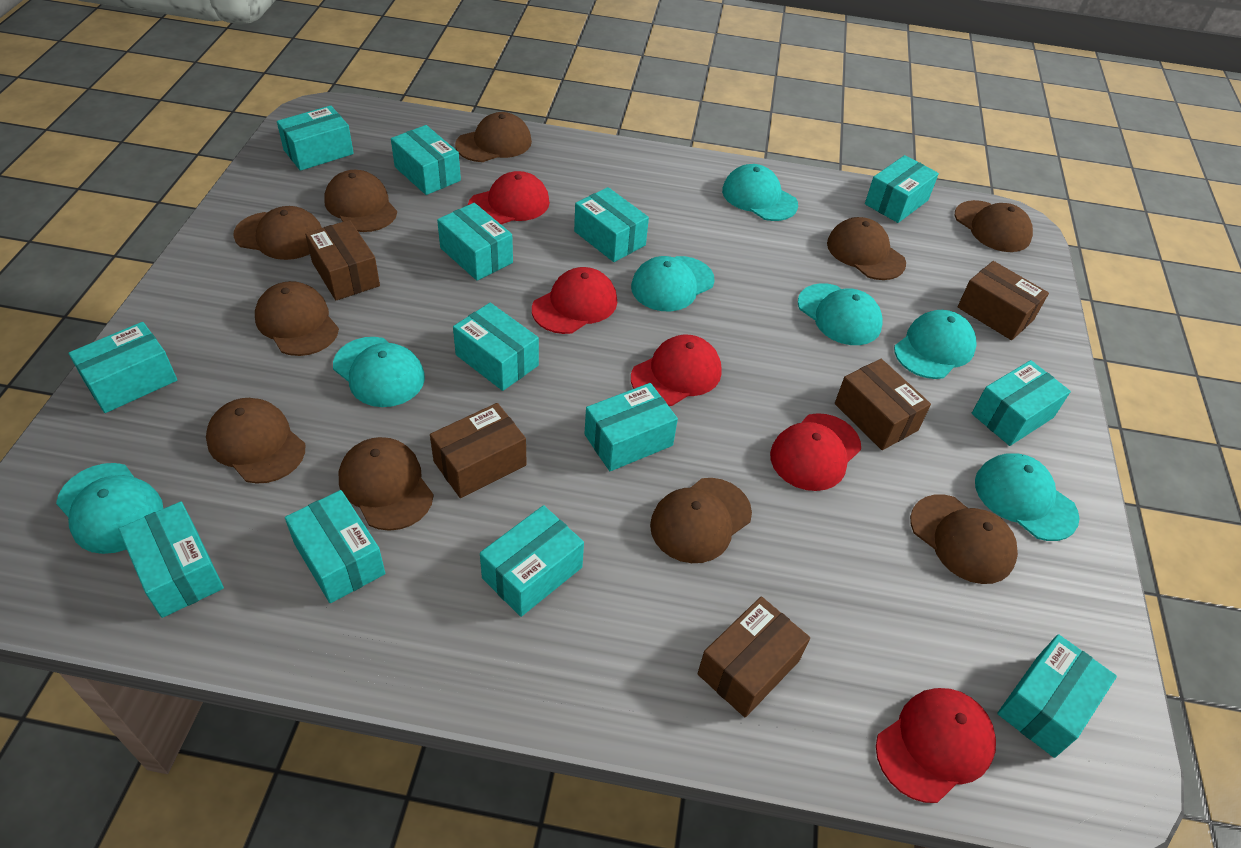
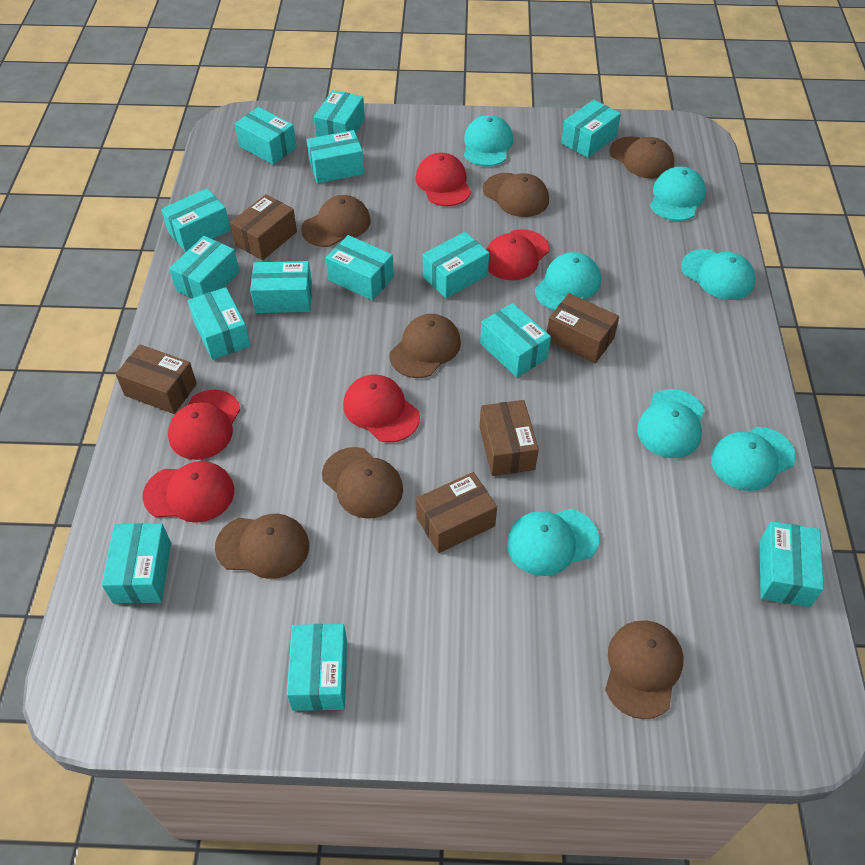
brown cap: [206,398,305,484] [233,206,322,260] [255,281,339,356] [324,170,397,232] [339,437,434,531] [455,112,532,162] [650,478,752,563] [827,217,906,280] [910,495,1018,584] [955,200,1033,252] = 10 -> [215,514,309,579] [301,195,371,247] [322,447,403,519] [390,314,461,378] [483,173,549,217] [605,620,684,719] [610,136,674,179] = 7
turquoise box: [69,322,177,413] [119,502,224,618] [277,105,354,171] [285,490,385,603] [391,125,461,195] [437,203,513,281] [453,303,539,391] [480,505,584,617] [574,187,649,262] [585,383,678,471] [865,155,939,223] [972,360,1071,446] [997,634,1117,758] = 13 -> [102,523,171,604] [161,188,231,252] [169,236,240,298] [188,287,250,360] [235,107,297,165] [250,261,312,313] [287,624,347,711] [307,130,365,183] [314,90,365,137] [326,235,394,300] [423,232,489,298] [480,303,551,377] [561,100,621,158] [760,521,824,607] = 14

